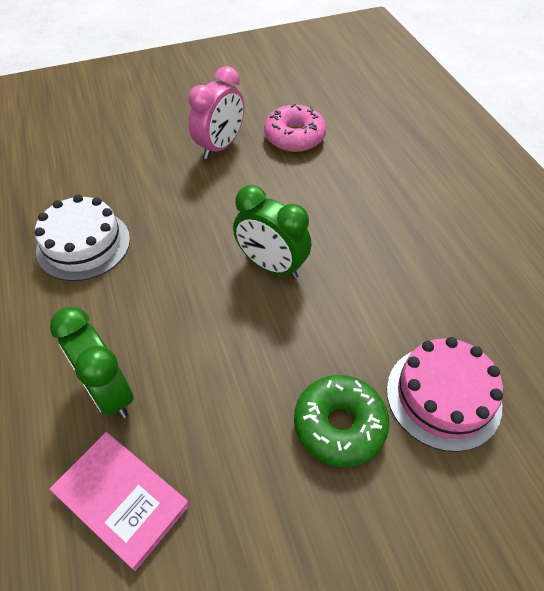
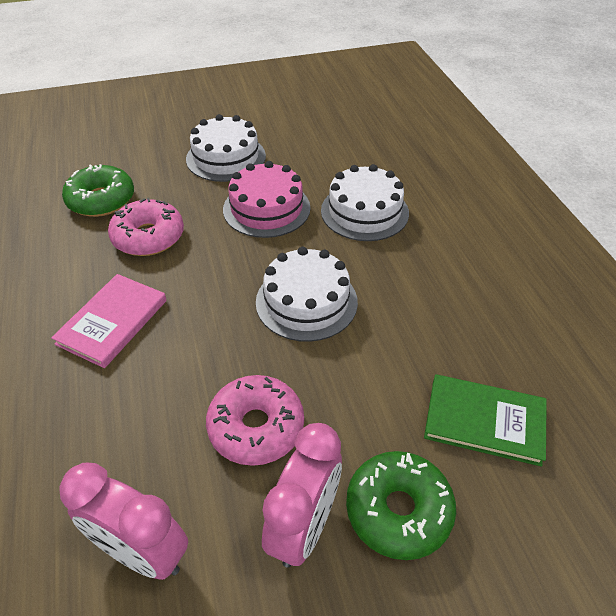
green book: none = 0 -> [424,374,547,467] = 1
green clock: [50,307,134,419] [233,185,311,279] = 2 -> none = 0
green donut: [294,375,389,467] = 1 -> [62,164,134,217] [346,451,456,560] = 2
pink clock: [188,66,244,159] = 1 -> [60,463,188,580] [262,423,342,568] = 2
pink donut: [264,104,326,152] = 1 -> [108,198,184,256] [206,375,304,466] = 2
white cake: [35,194,130,281] = 1 -> [186,114,266,182] [256,247,358,342] [321,164,409,241] = 3

